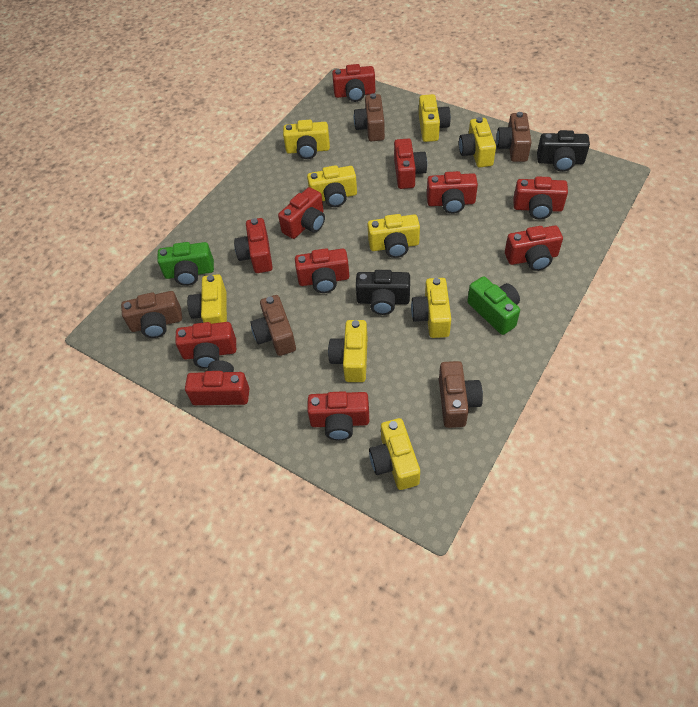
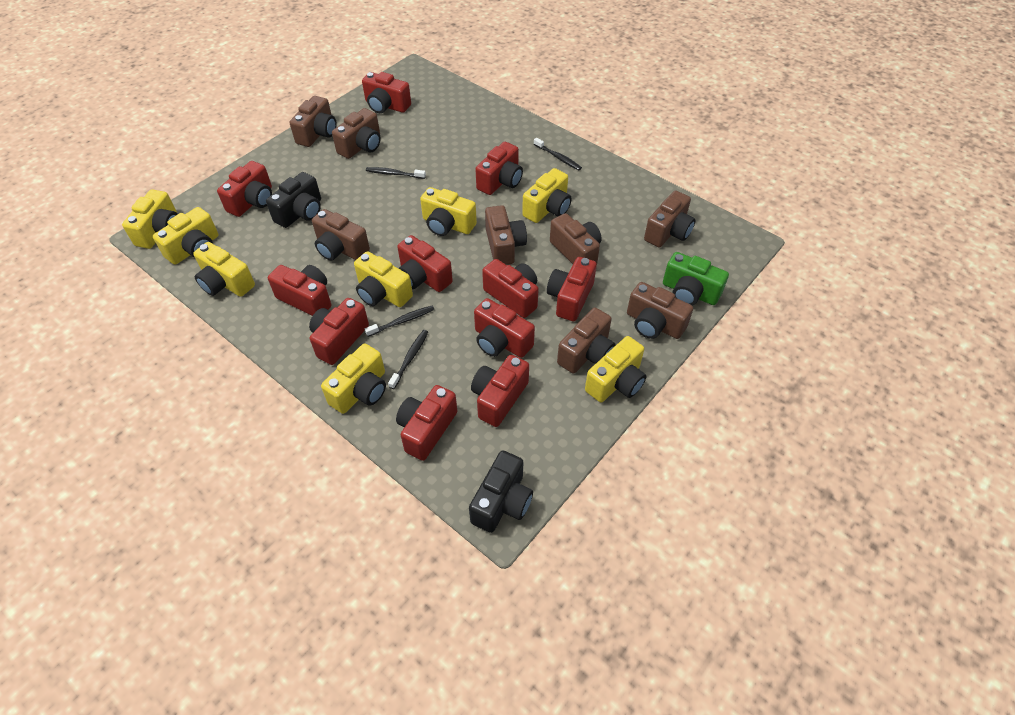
black toothbrush: none = 0 -> [365,306,434,337] [366,167,426,179] [388,330,428,389] [534,138,582,170] = 4
brown camera: [121,291,182,338] [250,295,296,356] [354,93,385,141] [439,361,483,428] [496,112,532,162] = 5 -> [290,96,337,147] [312,209,370,260] [332,108,381,159] [485,205,527,265] [550,213,602,264] [557,308,616,373] [627,282,693,339] [644,191,696,247] = 8
green camera: [157,242,214,286] [467,276,520,335] = 2 -> [663,252,729,305] = 1
yellow camera: [187,274,227,324] [283,120,330,159] [307,165,357,207] [328,320,368,382] [367,214,420,258] [369,418,420,490] [411,278,451,338] [419,94,451,142] [459,117,496,167] = 9 -> [122,189,178,249] [153,207,219,265] [193,242,255,297] [321,344,386,414] [354,251,413,307] [420,187,477,236] [522,168,572,223] [585,336,646,402] = 8

